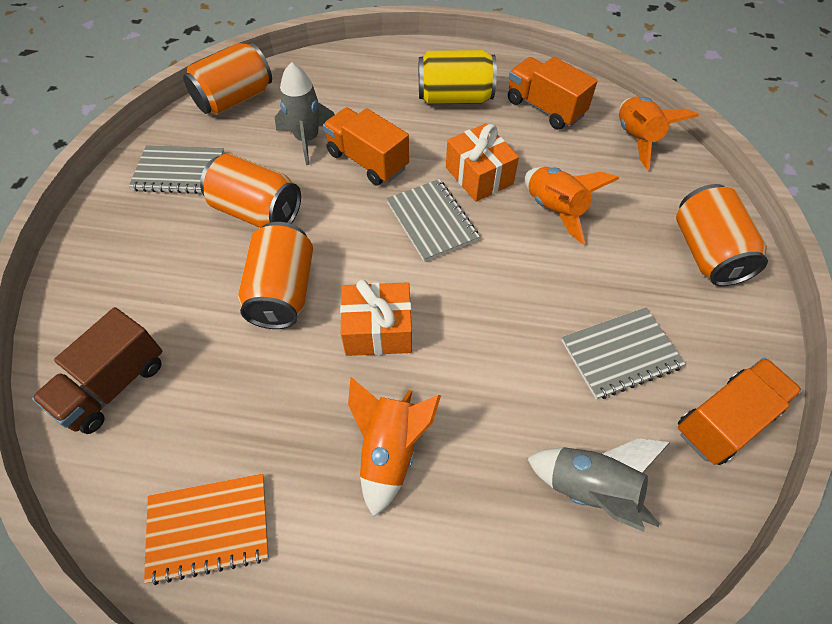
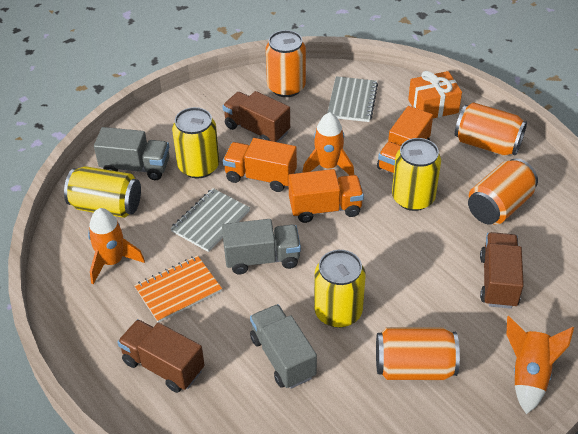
brown truck: [32,307,162,434] = 1 -> [118,319,205,393] [222,91,290,142] [480,232,524,309] = 3
grey notebook: [129,145,225,194] [386,179,480,262] [561,307,685,399] = 3 -> [170,188,250,252] [327,76,378,122] = 2
grey rocket: [275,62,335,165] [527,438,670,532] = 2 -> none = 0
grey truck: none = 0 -> [94,127,170,180] [222,219,301,274] [250,304,317,389] = 3
orange gift: [340,279,412,356] [446,123,519,202] = 2 -> [408,71,462,118] = 1
yellow can: [419,50,497,104] = 1 -> [64,166,141,218] [172,107,219,179] [314,250,366,328] [392,138,441,211] = 4

